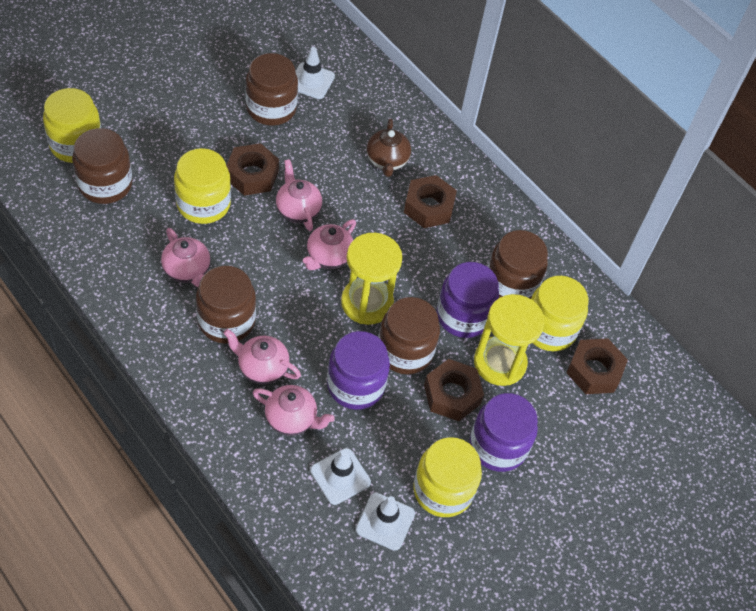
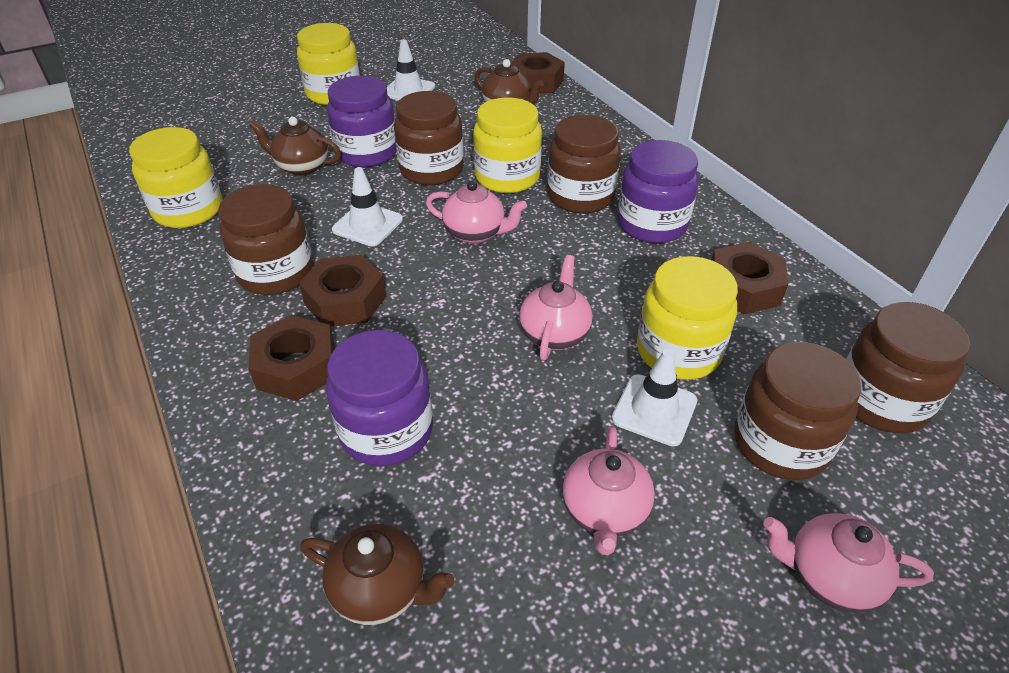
brown teapot: [367,118,411,177] = 1 -> [249,117,341,176] [300,524,455,625] [475,59,544,105] = 3
pink teapot: [161,228,211,287] [224,329,301,384] [252,385,335,436] [276,159,322,231] [303,219,356,270] = 5 -> [426,181,527,244] [519,255,593,360] [563,426,655,555] [764,513,934,613] = 4
yellow hourglass: [341,233,403,325] [474,294,545,386] = 2 -> none = 0

